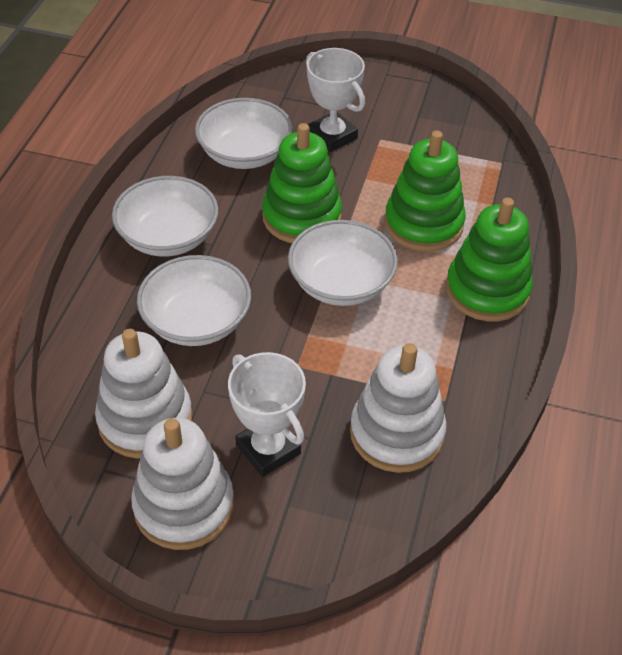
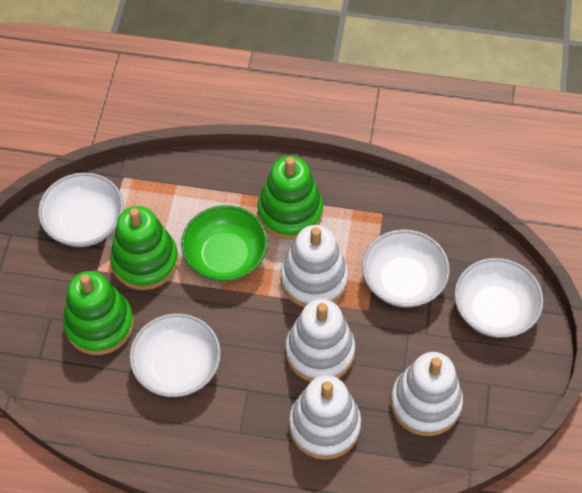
green bowl: none = 0 -> [181,205,268,282] = 1
white stacking toy: [95,329,192,459] [131,418,234,550] [350,343,446,473] = 3 -> [281,225,348,307] [285,299,355,382] [289,375,361,460] [391,352,463,436] = 4
white trophy: [228,352,306,477] [306,48,365,152] = 2 -> none = 0

